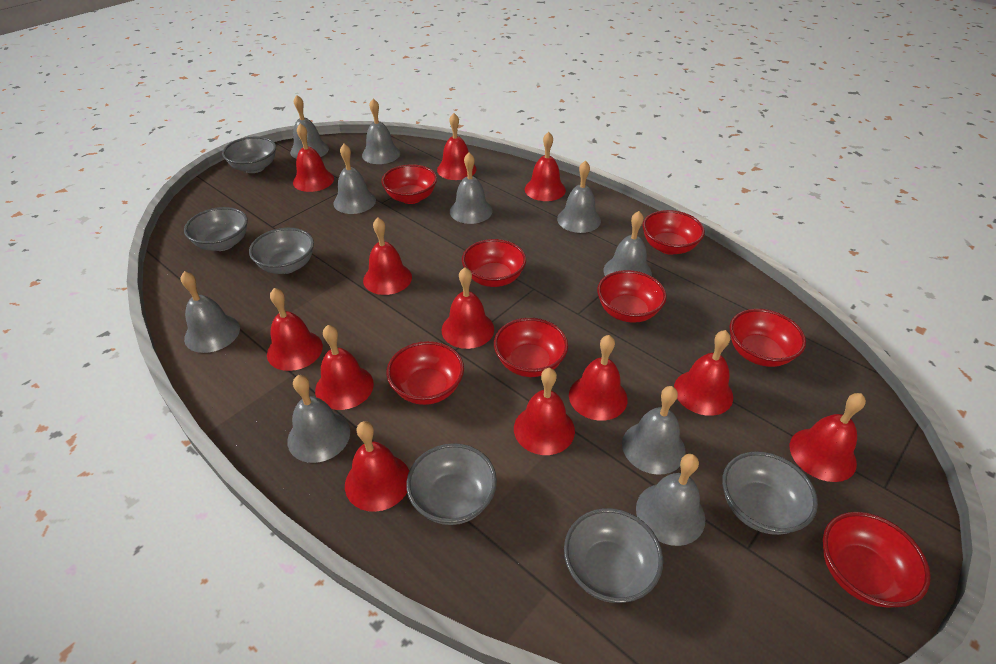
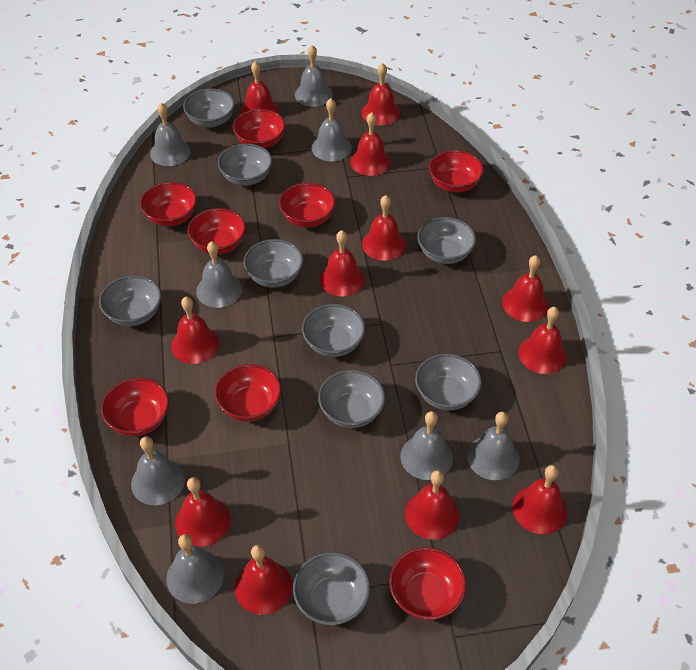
grey bell: [181,271,240,353] [287,375,350,463] [290,95,329,159] [333,144,376,214] [362,99,400,164] [450,153,493,224] [557,160,601,233] [603,211,652,276] [622,386,686,475] [636,454,705,546] = 10 -> [131,436,185,505] [150,103,191,166] [166,534,224,604] [196,241,242,308] [295,45,333,107] [312,98,352,161] [400,411,453,480] [467,412,520,480] = 8
grey bowl: [184,207,248,251] [222,137,276,173] [249,228,314,274] [406,443,497,525] [564,508,663,603] [722,451,818,535] = 6 -> [99,275,162,326] [183,89,235,127] [218,144,272,186] [243,239,303,288] [293,552,370,625] [302,304,365,357] [318,370,385,428] [415,354,482,411] [417,217,476,264] = 9

